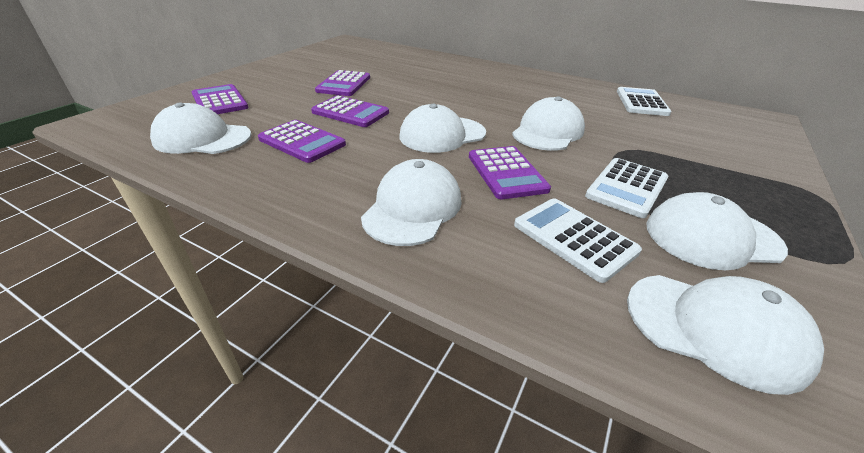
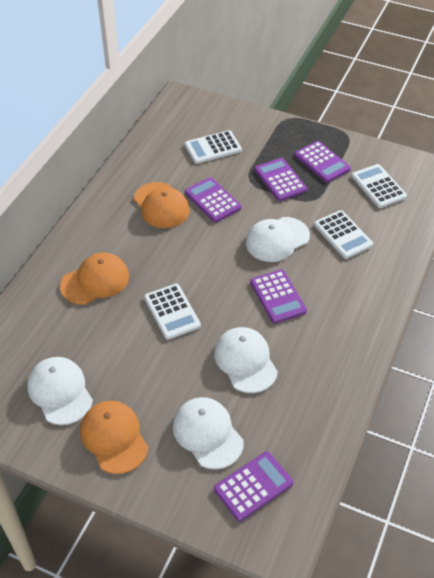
orange cap: none = 0 -> [60,252,129,305] [80,401,148,474] [134,182,190,228] = 3
white calculator: [514,198,642,283] [585,158,668,218] [617,87,671,116] = 3 -> [144,284,201,340] [185,130,242,164] [314,210,373,259] [352,164,407,208] = 4
white cap: [150,102,251,154] [361,159,461,246] [400,104,486,153] [512,96,585,151] [627,275,824,395] [646,192,788,270] = 6 -> [27,357,93,425] [173,397,244,469] [214,327,278,393] [246,217,310,262] = 4

